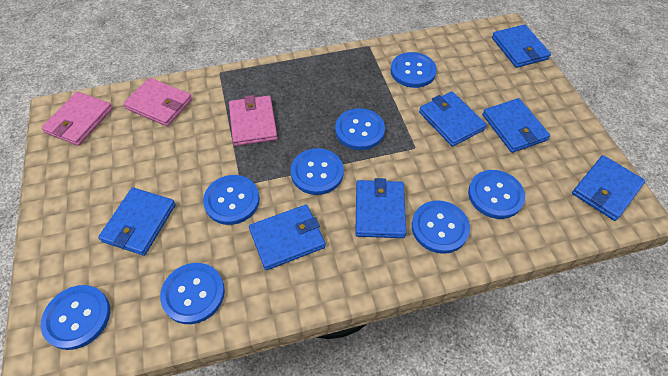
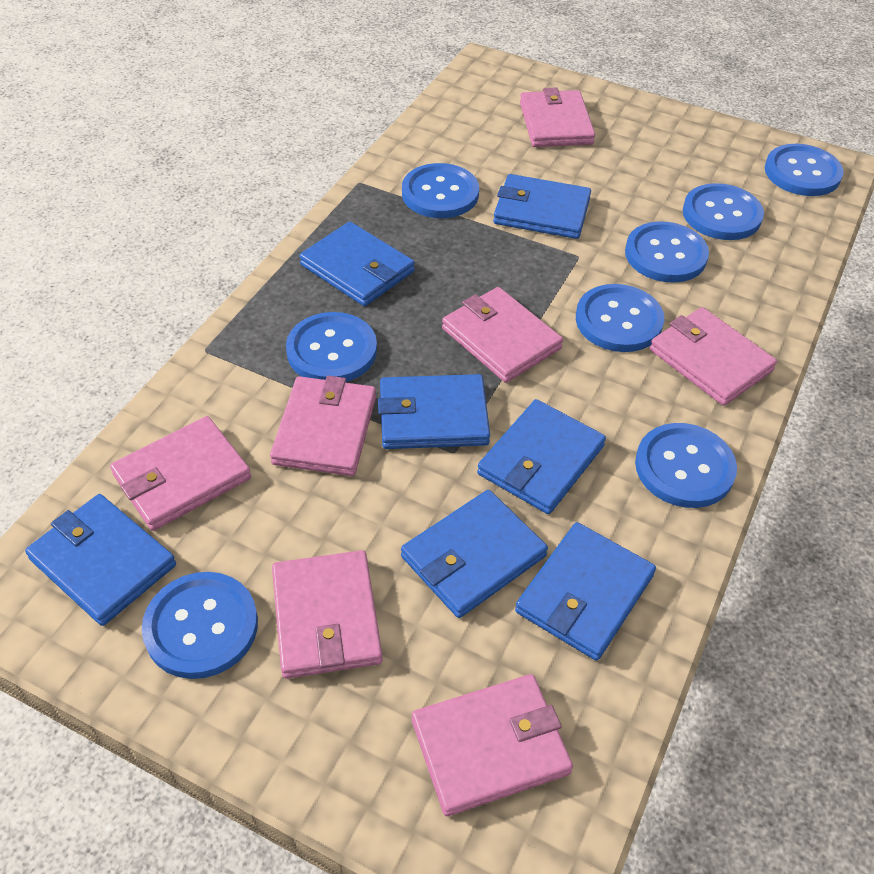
pink wallet: [41,92,113,146] [123,78,192,126] [229,95,277,146] = 3 -> [110,416,251,531] [270,376,376,476] [272,550,383,679] [412,674,573,816] [442,287,563,383] [520,87,595,147] [650,307,777,406] = 7

